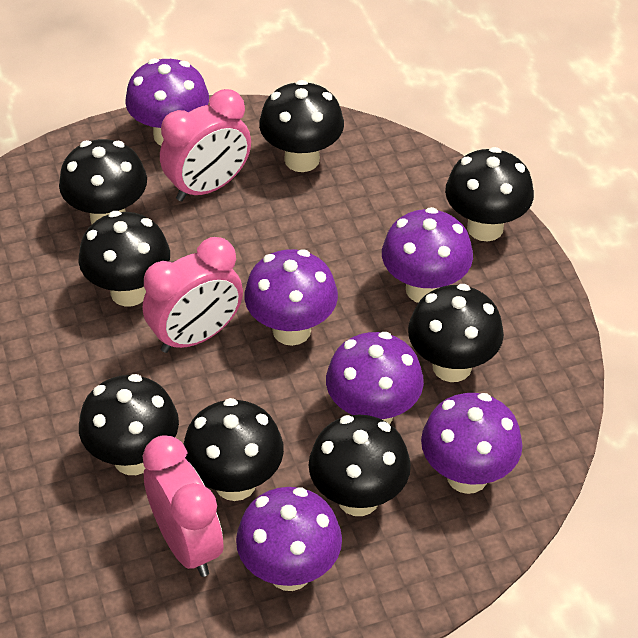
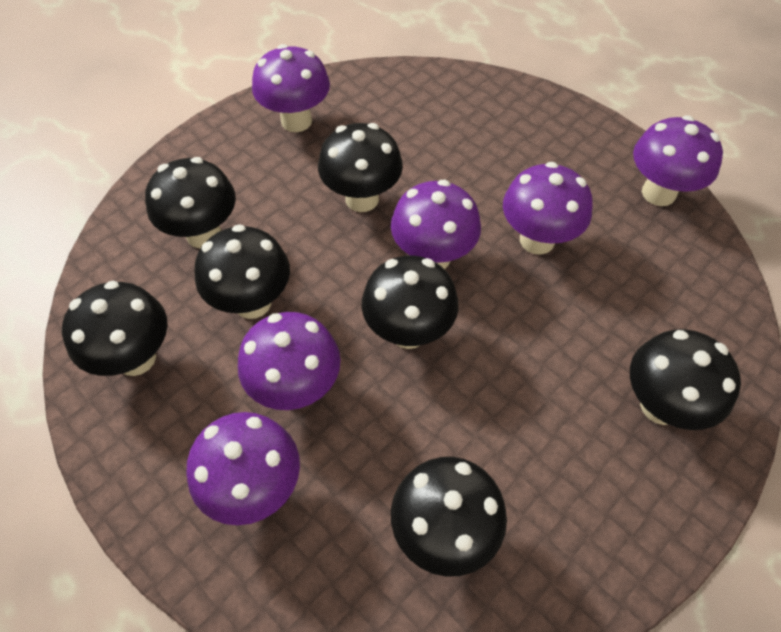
black mushroom: [59,139,147,224] [79,211,170,307] [79,374,179,475] [184,398,284,501] [259,80,344,172] [308,415,411,516] [408,284,504,382] [445,147,534,242] = 8 -> [62,281,168,376] [145,157,236,248] [194,224,290,319] [318,123,403,212] [362,256,459,349] [391,457,507,577] [630,329,741,430] = 7
pink clock: [143,237,243,353] [143,435,223,577] [160,89,251,201] = 3 -> none = 0

